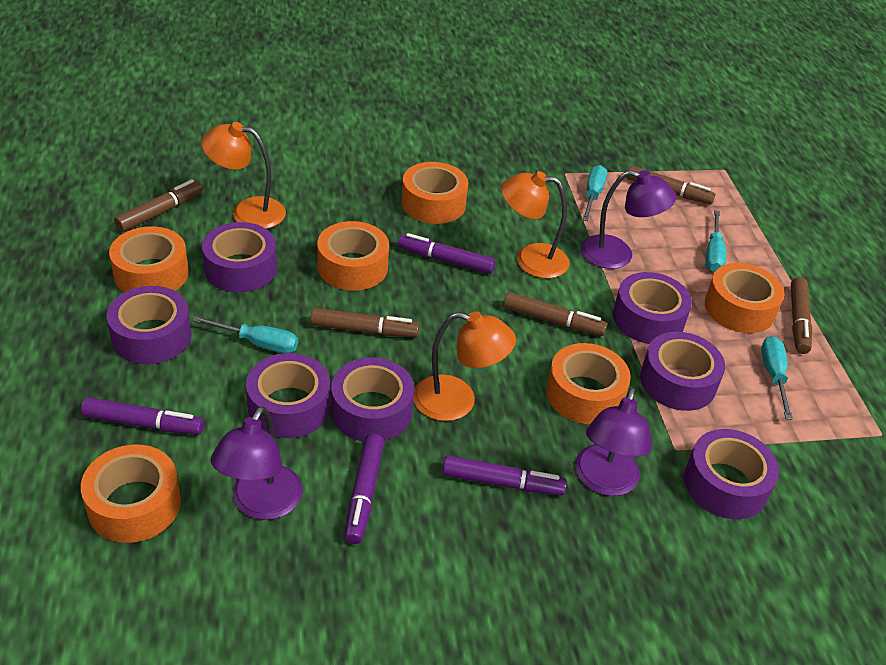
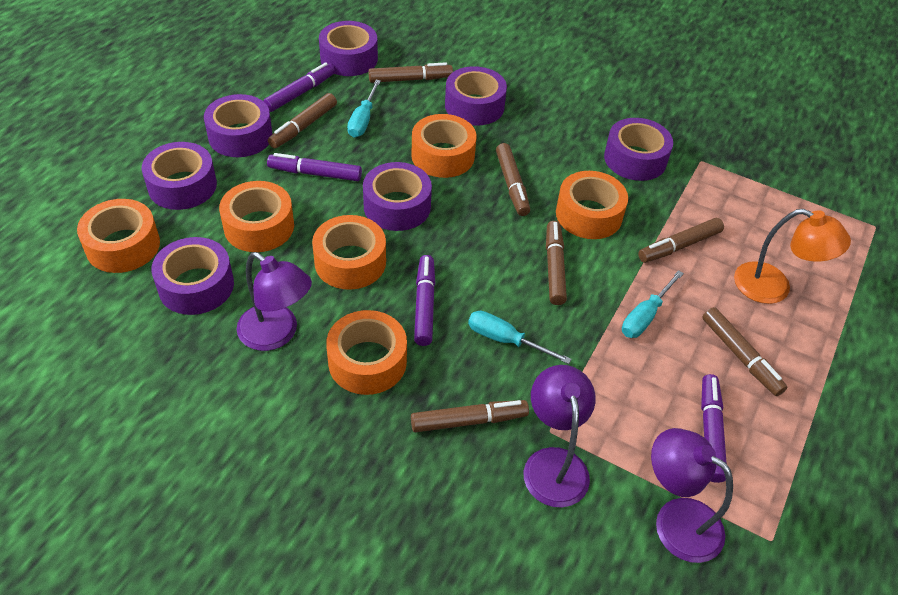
brown marker: [114,179,203,232] [310,308,419,337] [503,292,607,336] [626,165,715,205] [791,277,812,354] = 5 -> [268,93,337,148] [368,62,453,83] [411,400,529,432] [496,143,530,216] [546,221,567,305] [638,218,724,263] [702,307,787,396] = 7
orange lamp: [201,122,286,229] [414,311,516,421] [501,171,570,279] = 3 -> [734,209,851,304] = 1
turquoise screwdriver: [192,316,298,353] [582,165,607,221] [706,210,726,272] [761,336,793,420] = 4 -> [347,80,381,137] [468,311,571,364] [622,270,684,338] = 3

